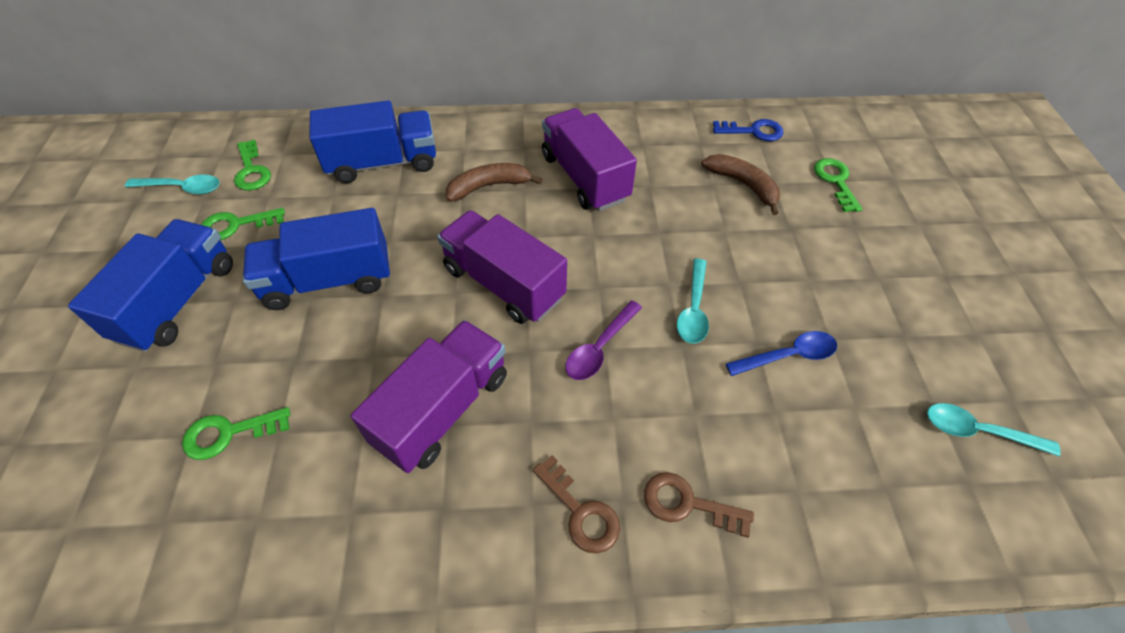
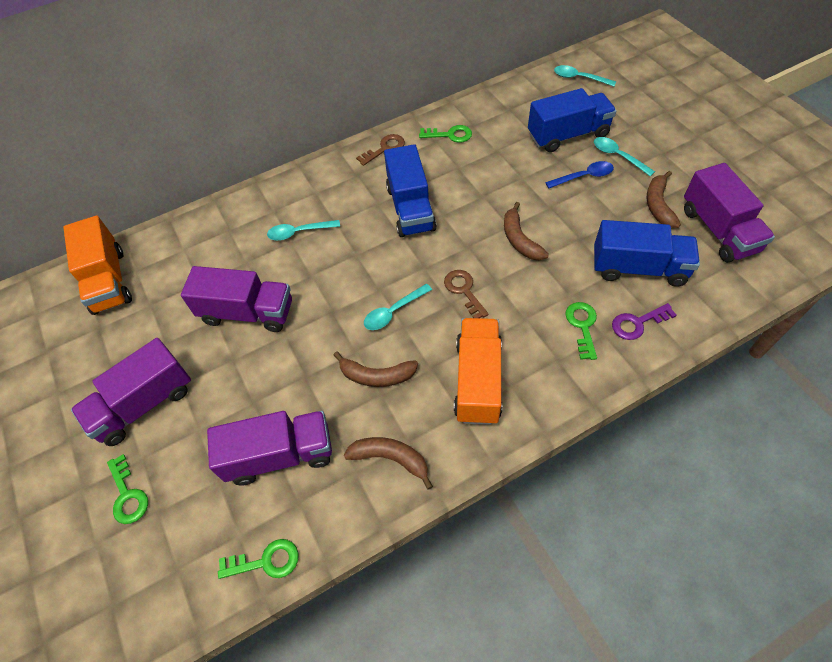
blue key: [713,119,784,141] = 1 -> none = 0
brown banana: [446,163,542,202] [701,154,780,215] = 2 -> [334,351,418,387] [344,437,433,490] [504,202,549,261] [647,171,681,228] = 4
orange truck: none = 0 -> [63,216,132,315] [454,318,502,425] = 2
purple key: none = 0 -> [612,303,677,340] = 1
purple spoon: [565,300,642,380] = 1 -> none = 0
purple truck: [351,320,507,473] [437,210,567,324] [542,108,637,211] = 3 -> [71,338,191,446] [181,266,292,332] [207,411,332,485] [684,163,775,262] = 4
turquoise spoon: [125,175,220,194] [677,259,709,344] [927,403,1061,456] = 3 -> [267,220,340,241] [364,284,432,330] [554,65,616,87] [594,137,655,176] = 4

